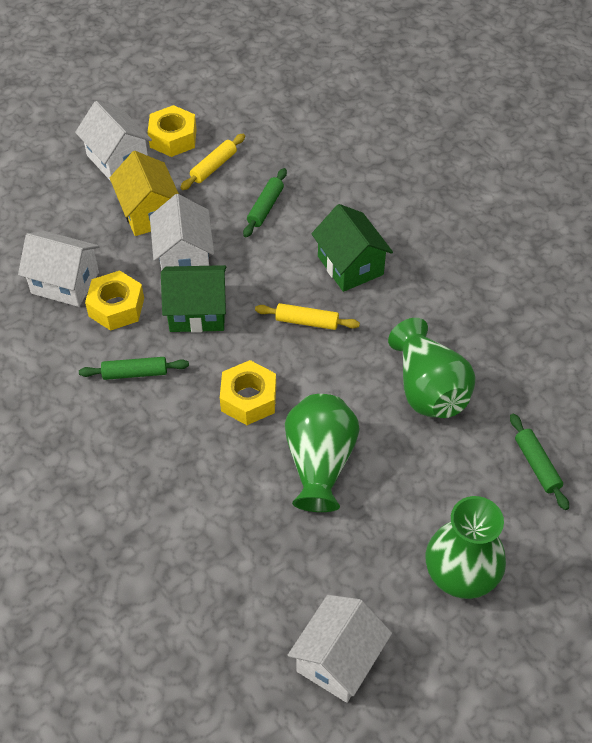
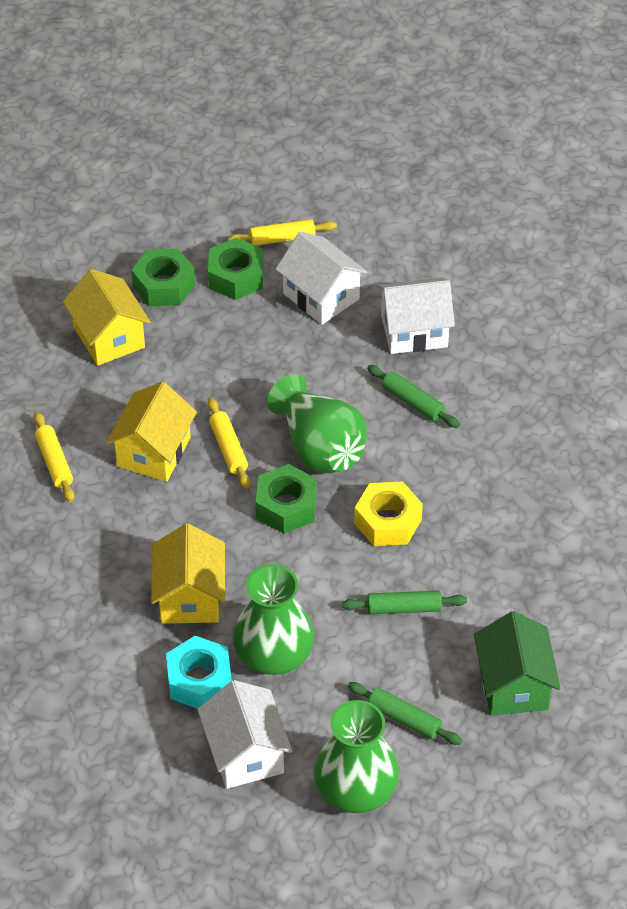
green house: [161,265,226,333] [311,204,393,292] = 2 -> [474,611,561,716] = 1
green nut: none = 0 -> [131,249,195,306] [208,238,263,300] [256,464,317,533] = 3
turquoise nut: none = 0 -> [166,636,232,709] = 1
white house: [18,231,100,307] [75,101,152,180] [150,194,214,271] [288,595,392,703] = 4 -> [197,680,292,789] [276,232,367,325] [377,278,455,354] = 3
yellow house: [110,151,179,236] = 1 -> [63,269,151,366] [106,382,197,482] [151,523,225,624] = 3
yellow nut: [85,270,144,331] [148,105,197,157] [220,360,276,425] = 3 -> [354,481,423,546] = 1
yellow rolling pin: [180,134,245,190] [255,303,360,330] = 2 -> [34,412,75,502] [207,398,250,488] [228,219,337,246] = 3

